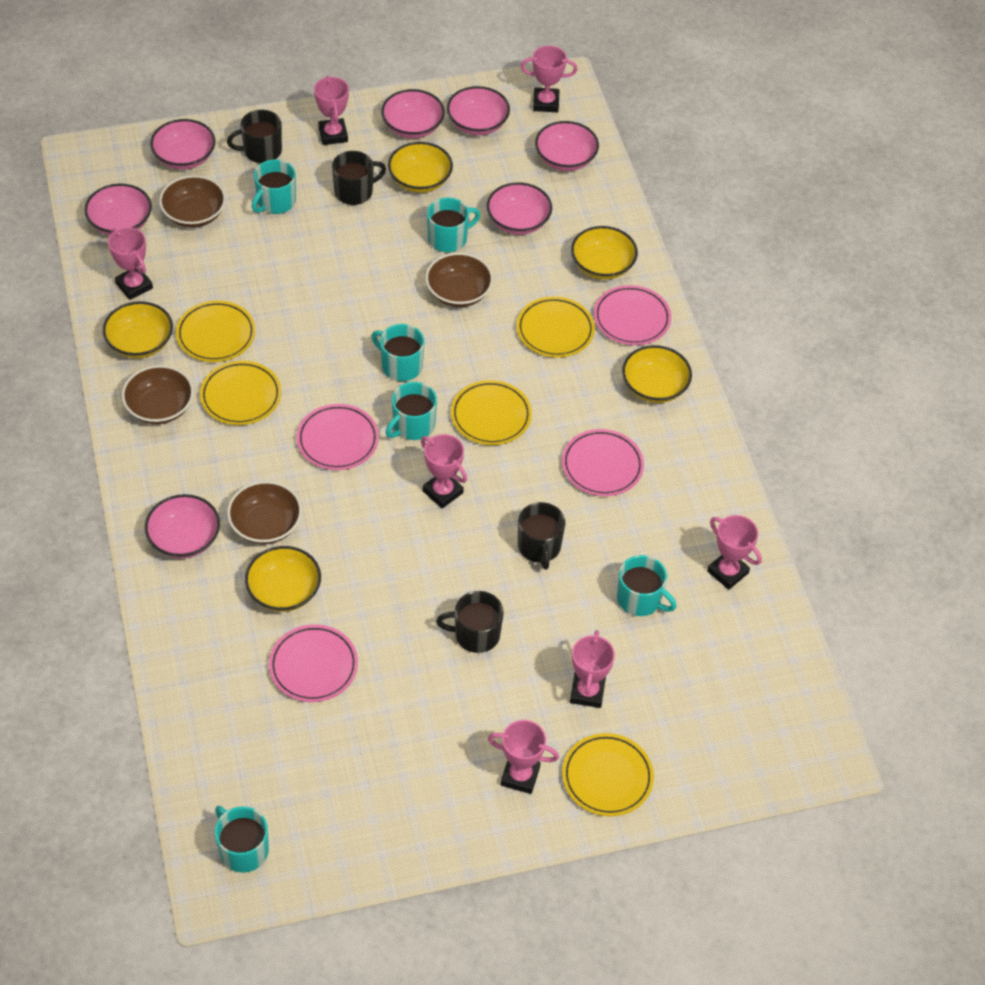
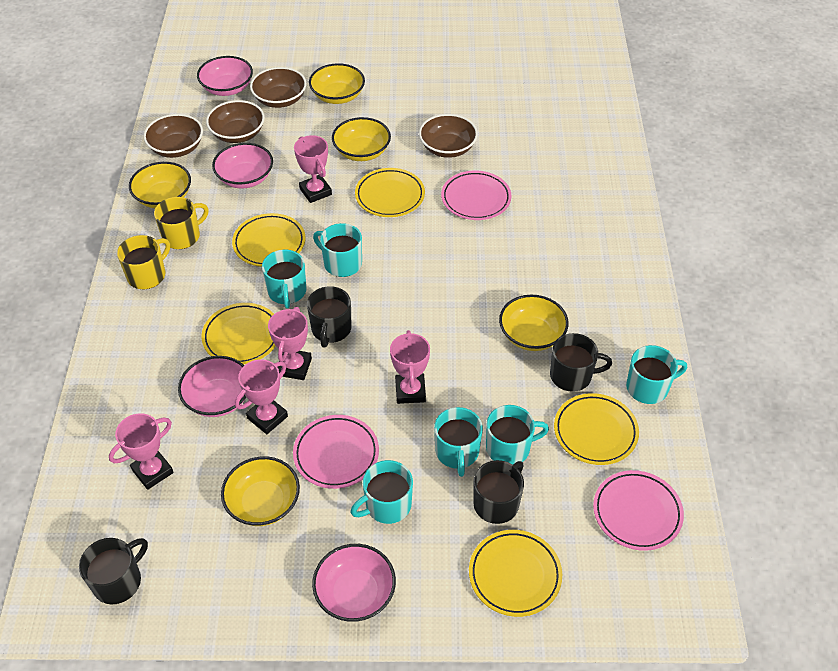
pink bowl: [84,184,152,235] [145,494,220,558] [150,119,215,170] [381,89,445,138] [447,86,510,135] [487,182,552,235] [535,121,599,171] = 7 -> [178,356,246,417] [197,56,253,96] [212,143,273,188] [312,544,396,622] = 4
pink plate: [269,624,358,702] [297,404,379,470] [562,429,644,496] [594,285,671,345] = 4 -> [293,415,379,489] [441,171,511,220] [593,470,684,551] = 3
pink trophy: [108,227,153,300] [314,76,349,145] [421,434,467,509] [488,720,559,794] [520,46,577,113] [570,630,615,708] [707,515,762,590] = 7 -> [109,413,174,490] [235,359,288,434] [268,307,312,380] [294,135,332,203] [390,330,430,404] = 5
yellow mug: none = 0 -> [117,235,170,289] [154,197,209,249] = 2

